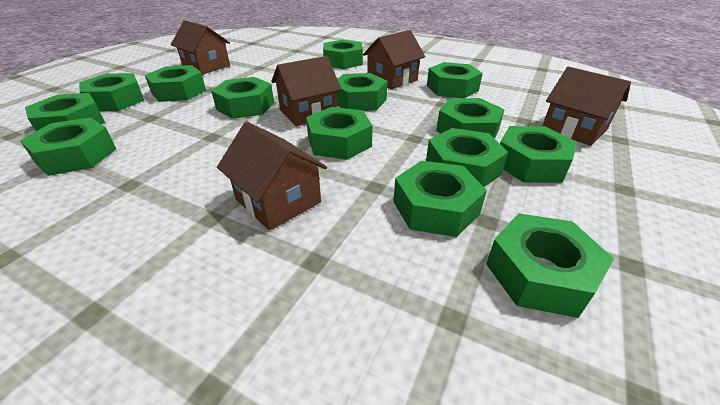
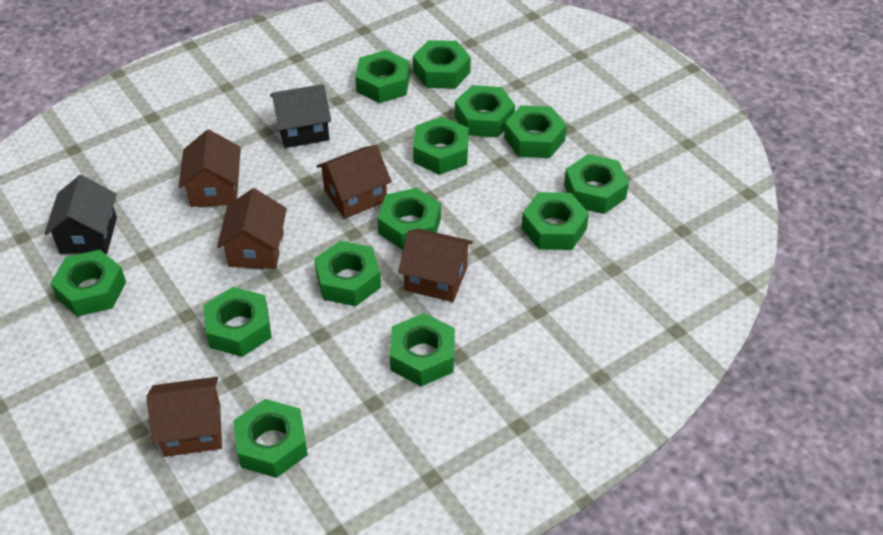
black house: none = 0 -> [44,175,117,254] [270,84,331,148] = 2
green nut: [20,117,116,176] [25,93,105,131] [79,73,144,111] [145,65,206,102] [211,77,274,119] [306,107,373,160] [323,40,363,69] [336,73,388,111] [393,161,487,237] [426,128,508,187] [427,62,483,98] [436,98,505,138] [486,213,614,318] [500,126,577,183] = 14 -> [50,250,126,317] [203,287,272,357] [233,399,308,478] [314,241,381,306] [355,50,410,103] [378,188,441,250] [390,313,455,386] [413,40,471,88] [413,117,469,175] [455,85,515,137] [504,105,567,158] [521,192,589,250] [564,154,629,214] = 13

